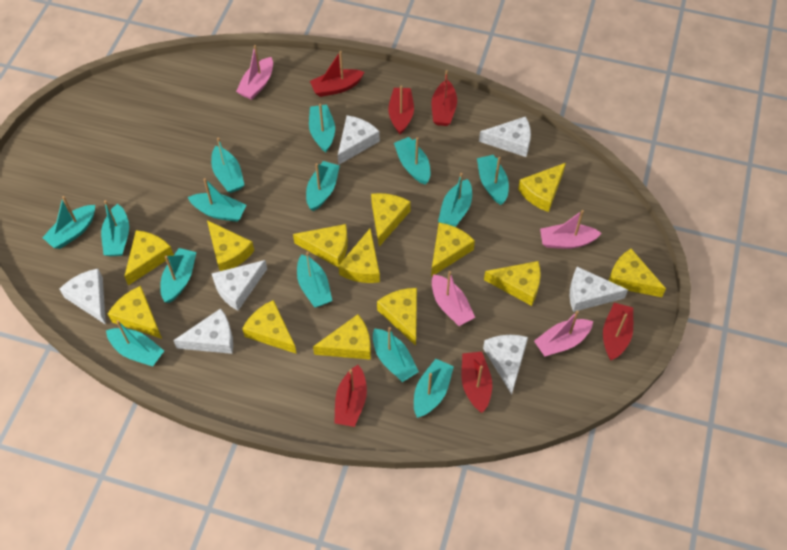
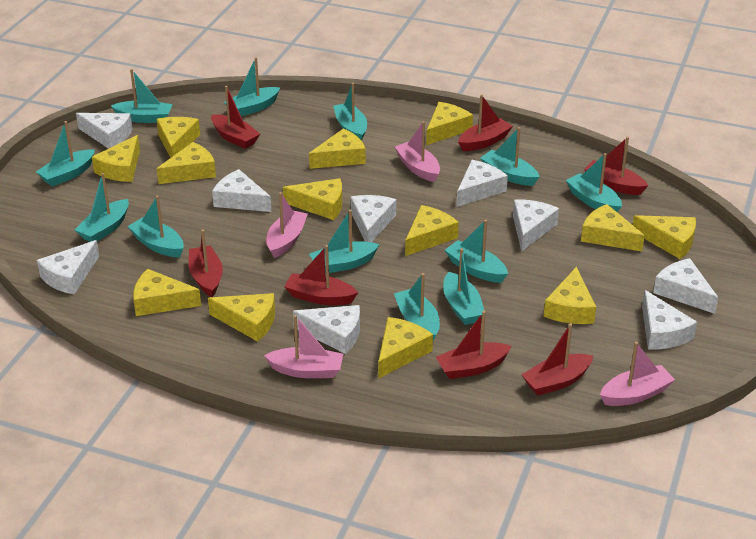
red boat: [310,51,364,97] [334,365,367,427] [388,86,414,135] [431,70,457,126] [462,352,492,413] [603,303,633,360] = 6 -> [189,229,223,297] [211,86,260,149] [285,245,358,305] [436,311,512,379] [458,94,513,151] [522,323,593,396] [584,137,648,195] = 7
turquoise boat: [42,196,95,249] [101,200,129,256] [106,320,164,366] [160,248,196,303] [188,178,246,222] [211,138,244,193] [297,252,332,308] [306,161,340,211] [309,104,335,153] [373,327,419,382] [394,137,431,185] [414,359,454,418] [438,173,472,227] [477,155,509,205] = 14 -> [36,121,95,187] [75,173,129,242] [111,69,173,123] [127,196,184,257] [224,57,280,116] [309,210,380,273] [333,83,367,141] [394,273,440,340] [443,248,484,325] [445,220,508,283] [480,127,539,186] [566,153,622,212] = 12
white cheese: [60,269,106,325] [173,309,233,354] [211,260,267,311] [338,115,380,165] [479,116,531,157] [483,335,528,394] [570,267,628,312] = 7 -> [37,240,99,294] [76,113,132,149] [212,169,271,212] [293,305,360,354] [351,195,396,242] [456,160,508,207] [513,199,559,252] [642,290,697,350] [653,258,718,314] = 9

